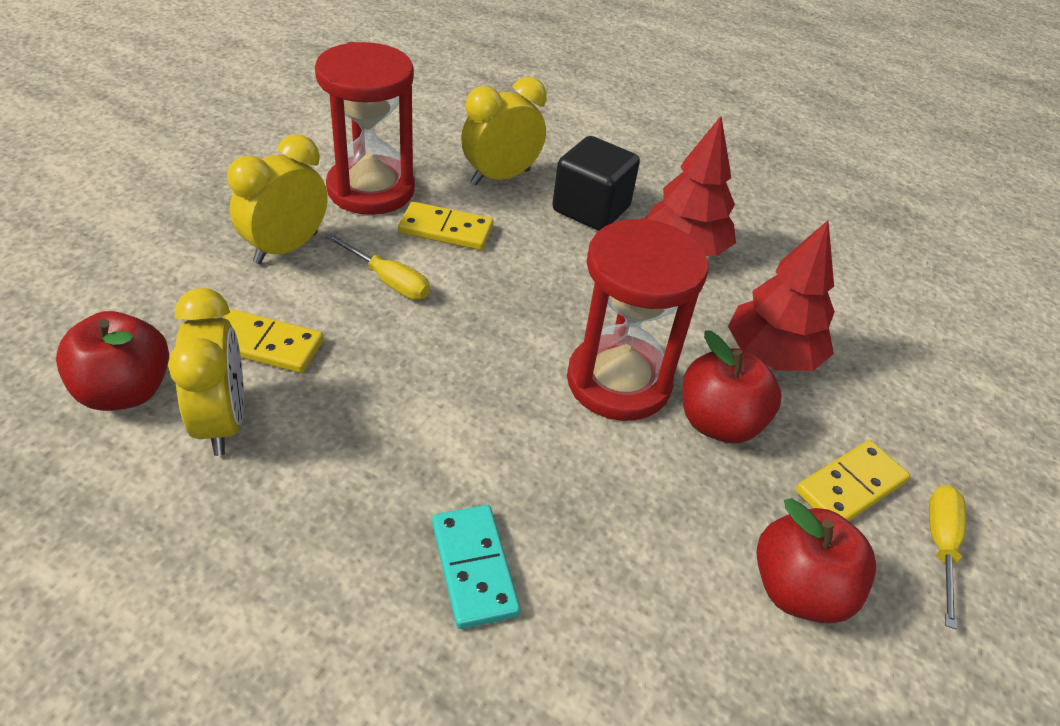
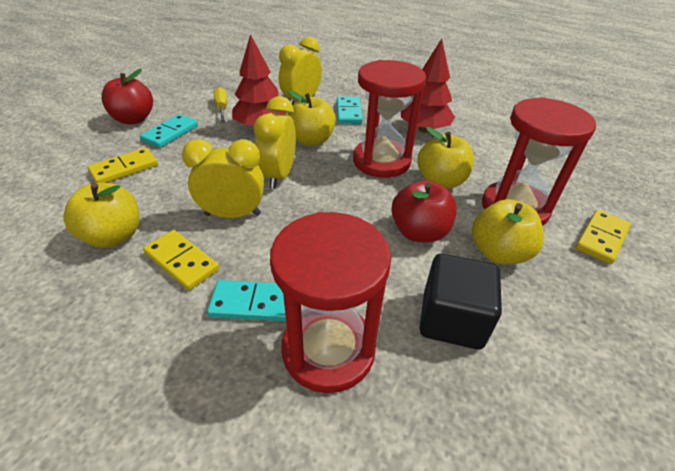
red apple: [56,311,169,411] [683,330,782,443] [756,498,876,624] = 3 -> [101,69,153,124] [391,180,457,242] = 2
red hourglass: [315,42,415,215] [567,218,708,421] = 2 -> [270,212,391,393] [353,60,426,178] [482,97,596,226] = 3
turquoise domino: [432,505,520,629] = 1 -> [140,114,198,148] [207,280,286,321] [337,96,363,124] = 3
yellow apple: none = 0 -> [63,183,140,248] [287,90,336,146] [417,127,474,189] [472,199,544,264] = 4
yellow screwdriver: [326,233,430,300] [929,485,966,629] = 2 -> [214,87,227,123] = 1

